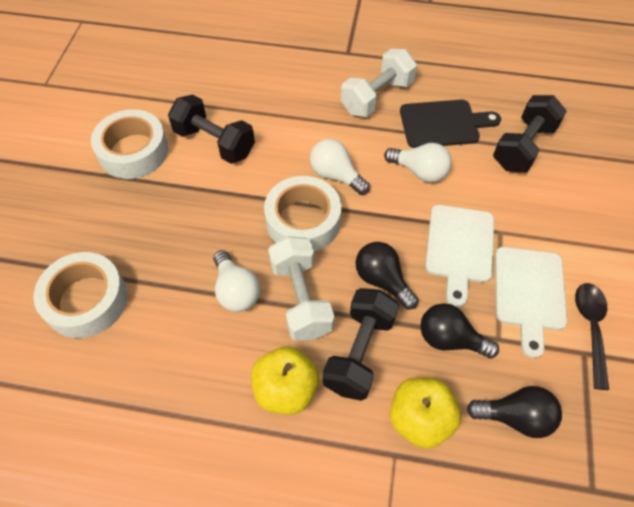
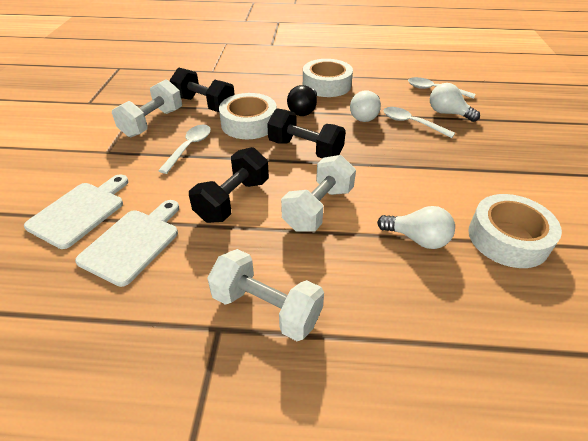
black cutting board: [400,100,501,148] = 1 -> none = 0
black light bulb: [355,242,418,309] [420,303,499,359] [466,386,562,438] = 3 -> [287,85,317,116] = 1
black spoon: [575,283,609,390] = 1 -> none = 0
white dumbbell: [268,236,334,341] [341,49,417,117] = 2 -> [112,79,182,137] [207,249,324,341] [281,155,356,232] = 3
white spoon: none = 0 -> [158,125,211,174] [383,107,455,138] [408,77,475,99] = 3
yellow apple: [251,346,319,415] [390,377,461,449] = 2 -> none = 0

